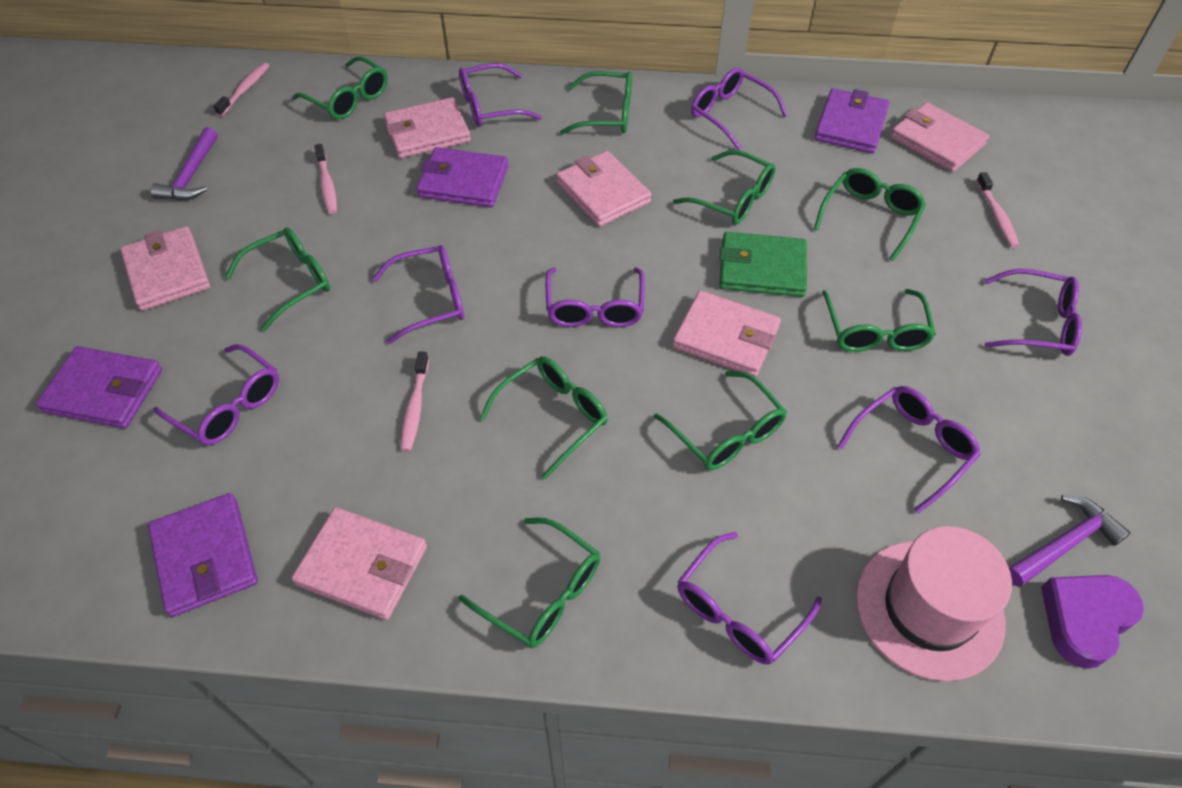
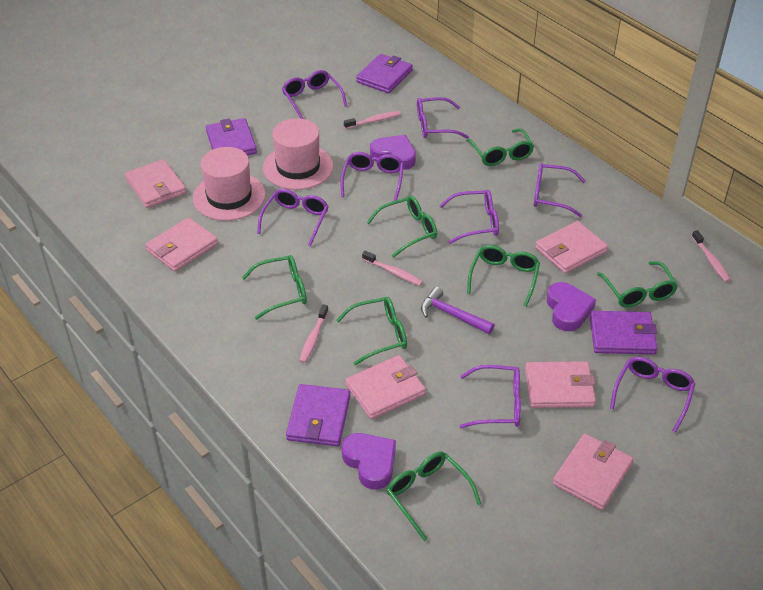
green glasses: [225,227,330,331] [293,56,388,120] [459,517,600,648] [479,356,608,479] [560,71,632,135] [654,371,787,470] [673,150,776,224] [814,168,926,261] [822,289,936,352] = 9 -> [242,255,307,320] [336,297,407,365] [367,196,437,258] [386,452,481,541] [466,128,534,166] [467,245,540,307] [597,261,678,308] = 7
green wallet: [719,232,807,297] = 1 -> none = 0
pink hat: [856,526,1012,682] = 1 -> [193,147,266,221] [263,118,333,190] = 2
purple hammer: [151,127,218,201] [1009,495,1131,587] = 2 -> [421,287,495,334] = 1
purple heart: [1041,575,1144,669] = 1 -> [342,433,396,489] [370,135,416,170] [547,282,596,331] = 3

